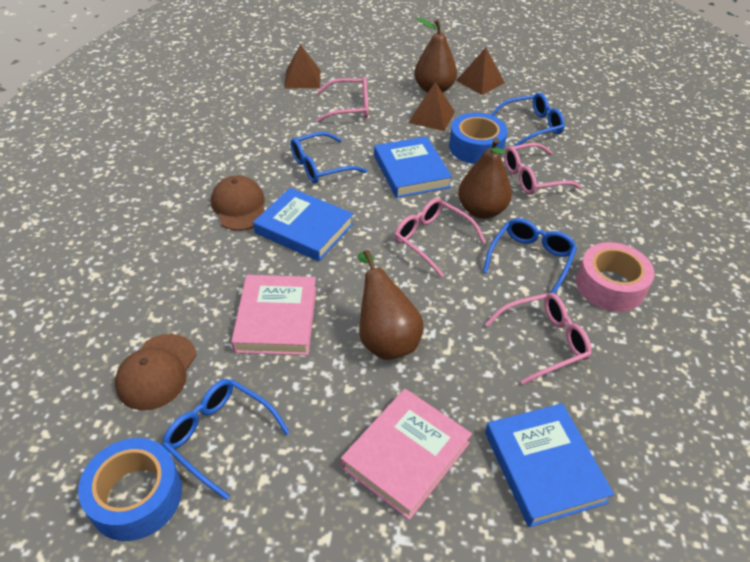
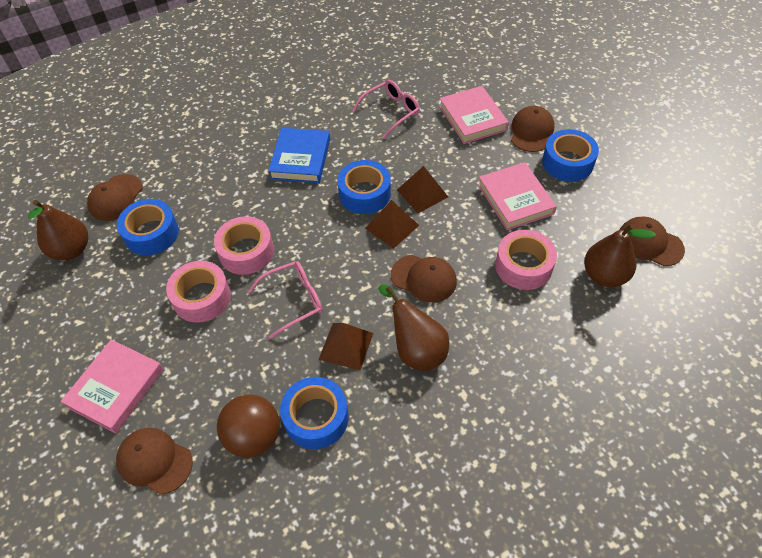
blue book: [253,188,353,261] [374,136,452,198] [485,403,614,527] = 3 -> [268,128,330,183] = 1
blue glasses: [162,379,290,500] [290,132,367,184] [483,218,577,294] [490,93,565,146] = 4 -> none = 0
blue tape: [78,438,182,541] [449,113,508,164] = 2 -> [117,199,179,255] [280,377,349,449] [337,160,391,214] [542,129,599,182] = 4
brown ball: none = 0 -> [217,394,280,458] = 1
brown cap: [115,334,197,410] [211,175,265,231] = 2 -> [87,174,143,221] [116,428,193,495] [391,255,457,302] [511,106,554,152] [619,217,685,266] = 5
pink book: [231,275,316,355] [341,389,472,520] = 2 -> [60,339,164,434] [439,86,509,144] [478,162,557,230] = 3
pink glasses: [316,77,368,123] [394,198,486,277] [485,293,592,385] [504,143,582,195] = 4 -> [248,261,323,339] [352,80,420,139] = 2
pink tape: [576,242,655,312] = 1 -> [166,261,231,323] [214,216,274,275] [495,230,557,290] = 3

